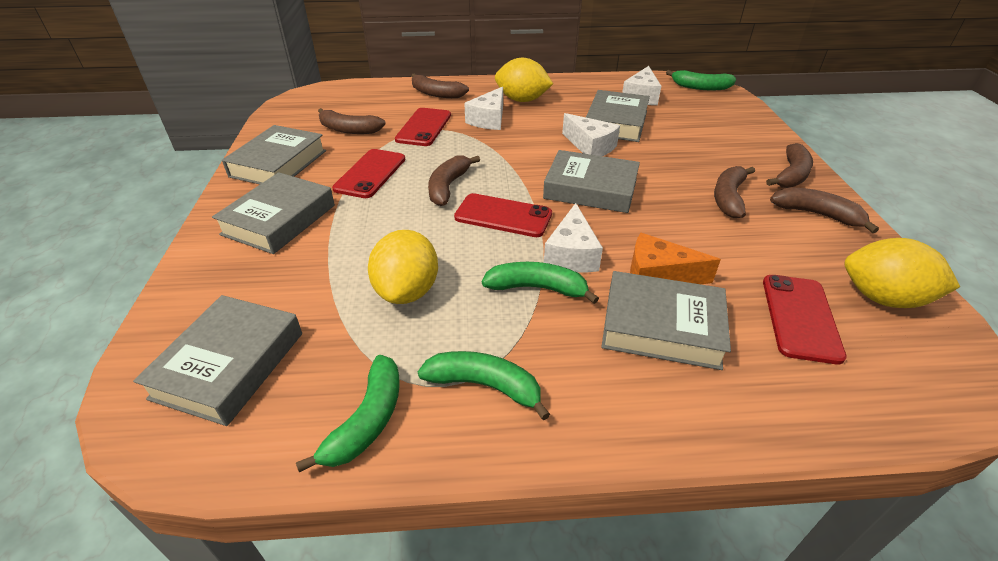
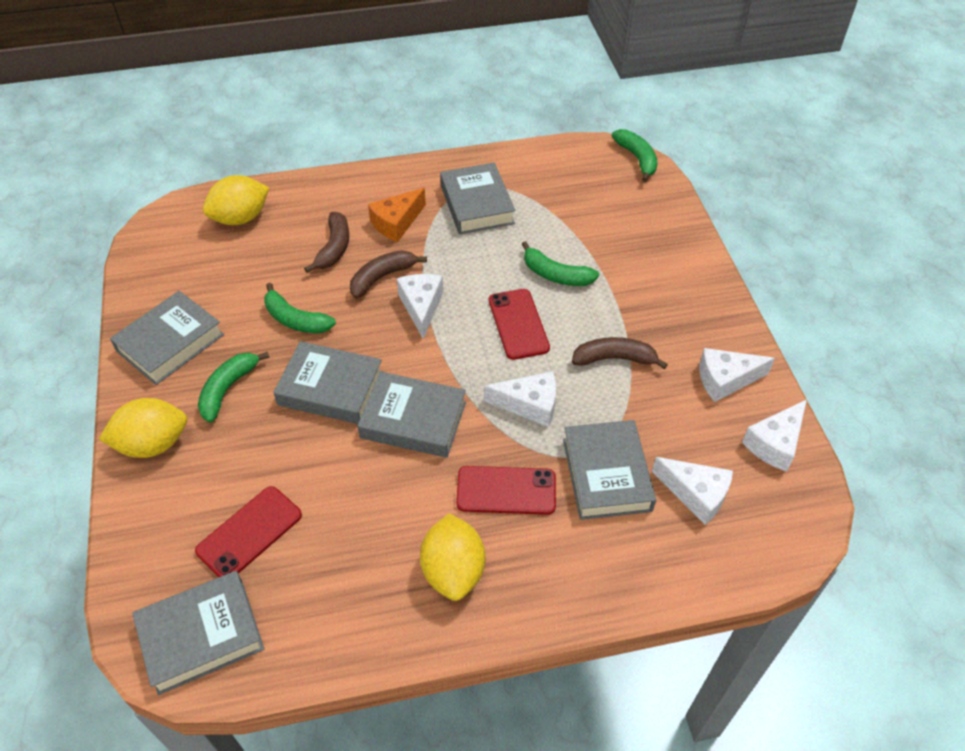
brown banana: [318,108,386,134] [412,73,469,98] [428,155,480,206] [714,166,755,218] [766,143,813,188] [770,188,879,233] = 6 -> [304,212,349,273] [350,250,427,298] [572,337,668,369] = 3
red phone: [332,149,405,198] [395,108,451,146] [454,193,552,237] [763,275,847,364] = 4 -> [195,486,302,577] [456,466,556,515] [489,289,550,360] = 3
white cheese: [464,87,503,130] [544,203,603,273] [562,113,620,156] [622,66,661,105] = 4 -> [397,274,443,339] [484,371,556,427] [652,457,733,525] [699,348,775,402] [742,400,807,472] = 5

